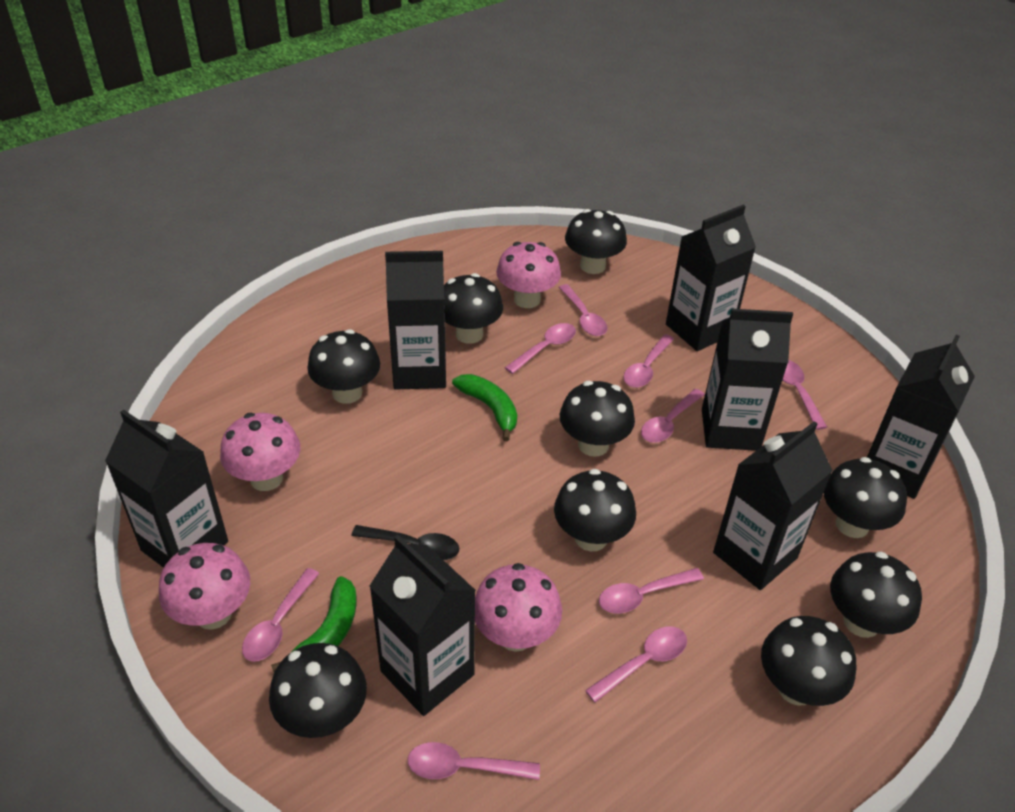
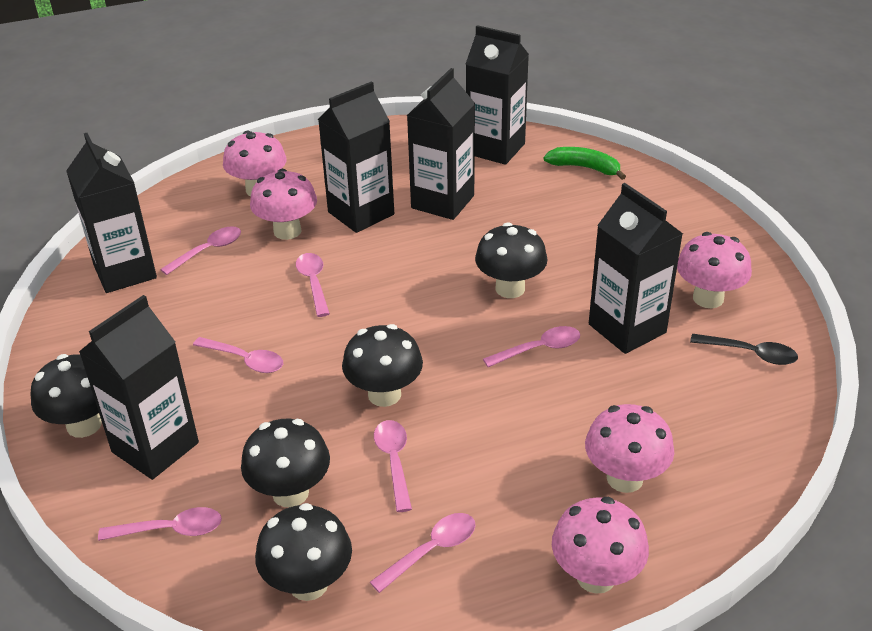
black carton: [105,410,228,568] [369,535,476,716] [385,251,446,389] [666,204,756,351] [702,309,793,451] [713,421,833,590] [867,335,975,499] = 7 -> [66,133,157,293] [79,295,199,480] [318,81,394,233] [407,68,475,220] [466,25,529,165] [589,183,683,354] = 6
black mushroom: [269,643,367,738] [307,329,380,404] [444,273,503,344] [554,469,636,551] [560,381,635,457] [565,209,627,274] [761,616,856,706] [824,457,907,538] [830,552,922,638] = 9 -> [30,354,102,438] [241,419,330,507] [255,503,352,601] [342,324,423,407] [475,222,547,298] = 5
green banana: [271,576,356,672] [452,374,517,441] = 2 -> [544,147,626,180] = 1
pink mushroom: [159,543,250,630] [220,413,300,491] [475,563,562,652] [496,242,561,308] = 4 -> [223,131,287,196] [250,169,317,240] [552,497,649,594] [585,404,674,493] [677,232,752,308] = 5
pink spoon: [242,568,320,662] [407,742,540,780] [505,323,576,374] [559,284,608,336] [585,627,687,703] [599,568,704,614] [623,334,674,388] [641,389,705,443] [783,360,827,430] = 9 -> [98,507,222,541] [160,226,241,275] [193,337,283,373] [296,253,330,317] [370,513,476,593] [374,420,412,512] [483,326,580,367] = 7

